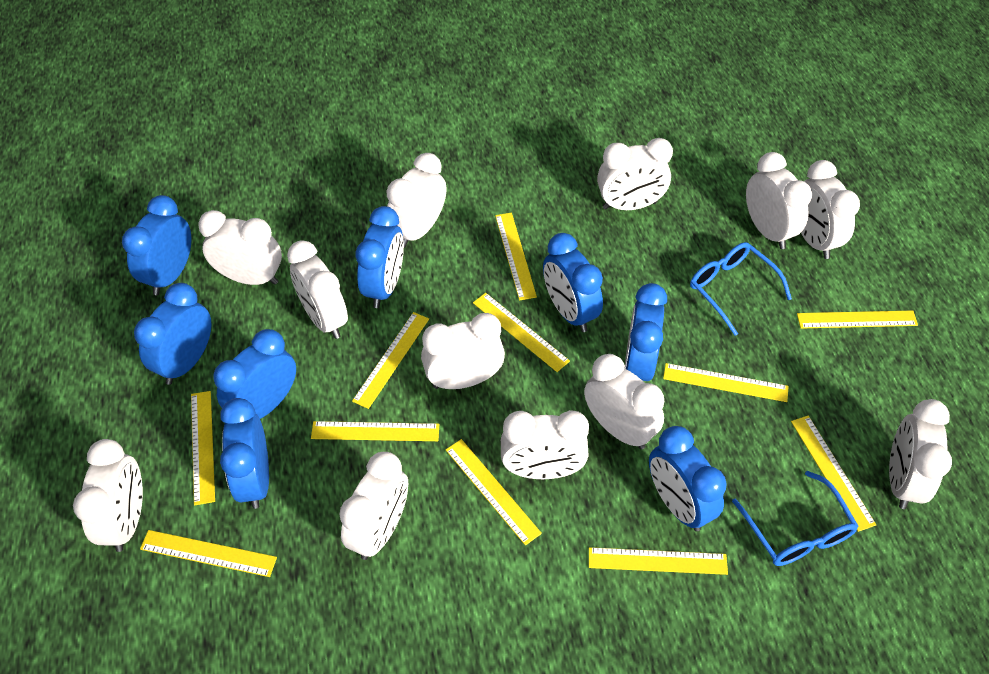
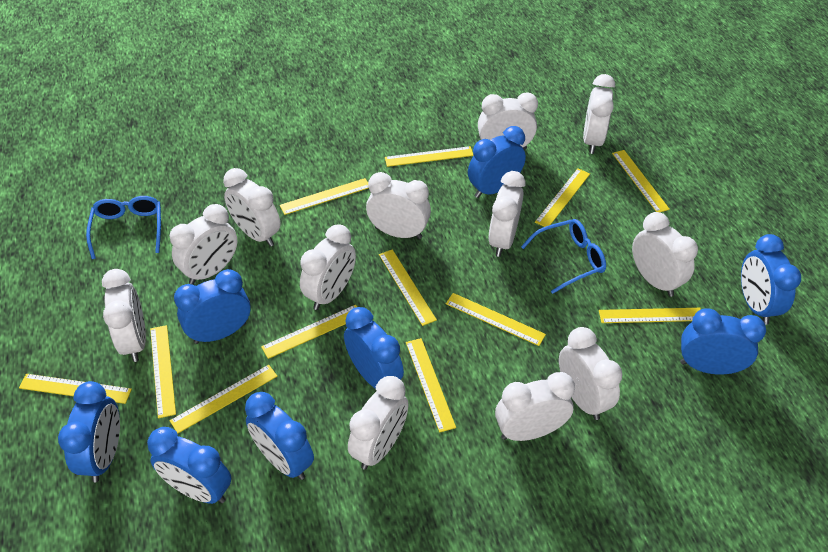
yellow ruler: [140,530,277,577] [191,391,215,506] [311,421,439,441] [352,312,429,409] [446,439,542,546] [473,293,570,372] [495,213,537,300] [589,547,728,575] [663,363,788,402] [791,415,876,532] [797,310,918,328] = 11 -> [19,374,132,404] [150,325,176,418] [170,365,277,434] [261,305,357,359] [280,178,369,215] [379,249,437,326] [385,146,474,167] [406,338,456,433] [446,293,546,346] [535,168,590,227] [599,308,701,323] [612,150,670,212] = 12

